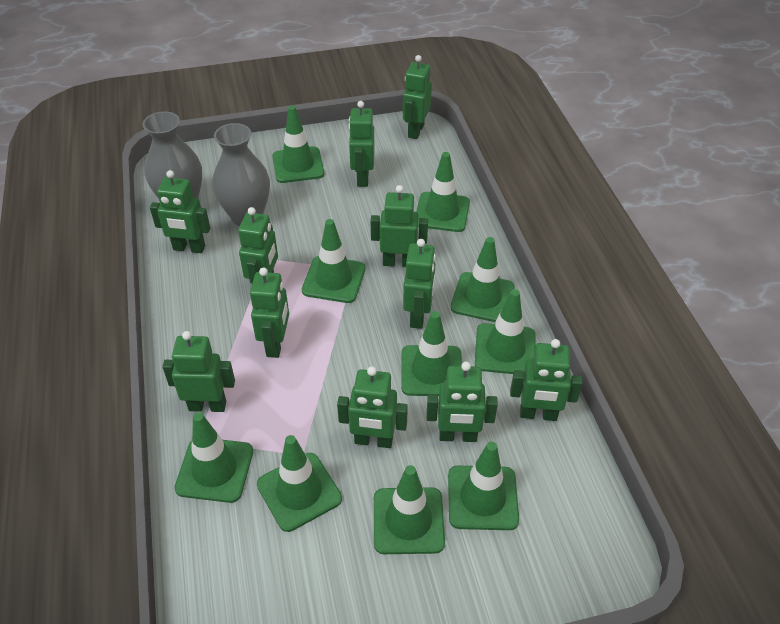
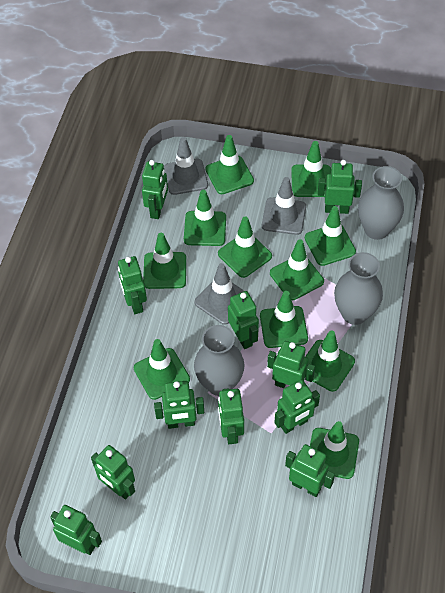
green traffic cone: [174,412,253,503] [257,435,342,532] [272,106,324,183] [302,219,365,303] [374,465,445,554] [401,311,462,396] [416,152,470,232] [448,441,519,530] [451,237,514,322] [475,289,536,374] = 10 -> [134,339,190,400] [143,233,186,289] [184,190,226,246] [205,135,254,194] [218,216,272,278] [260,291,308,348] [270,239,324,300] [291,141,331,197] [305,206,356,266] [305,330,355,392] [310,421,359,479] = 11
grey traffic cone: none = 0 -> [164,137,208,195] [195,263,244,325] [262,177,306,235] = 3
grey vase: [142,111,202,199] [213,123,270,227] = 2 -> [194,325,244,396] [334,252,383,325] [358,166,404,240] = 3

